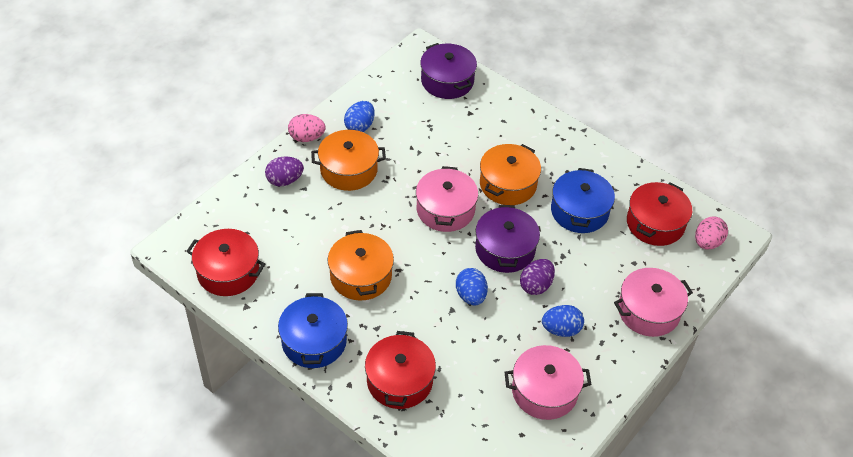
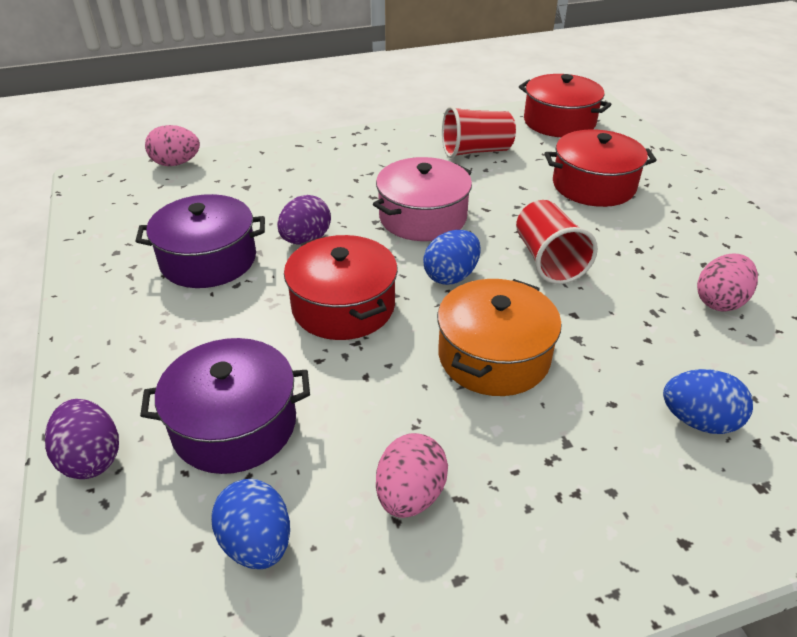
blue pot: [278,293,348,368] [551,168,615,233] = 2 -> none = 0
orange pot: [311,130,386,191] [328,230,394,301] [480,144,541,205] = 3 -> [437,279,562,396] = 1
pink egg: [288,114,326,142] [695,216,728,250] = 2 -> [145,125,200,166] [376,433,448,518] [697,254,758,312] = 3
pink pot: [416,166,478,232] [505,345,591,420] [614,268,693,337] = 3 -> [373,157,472,241] = 1
red cup: none = 0 -> [442,106,516,158] [516,200,598,284] = 2

